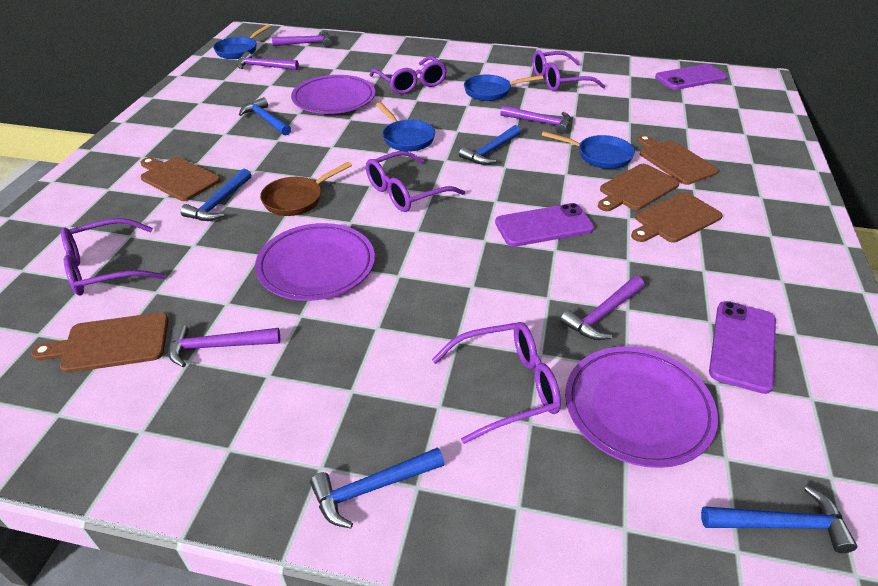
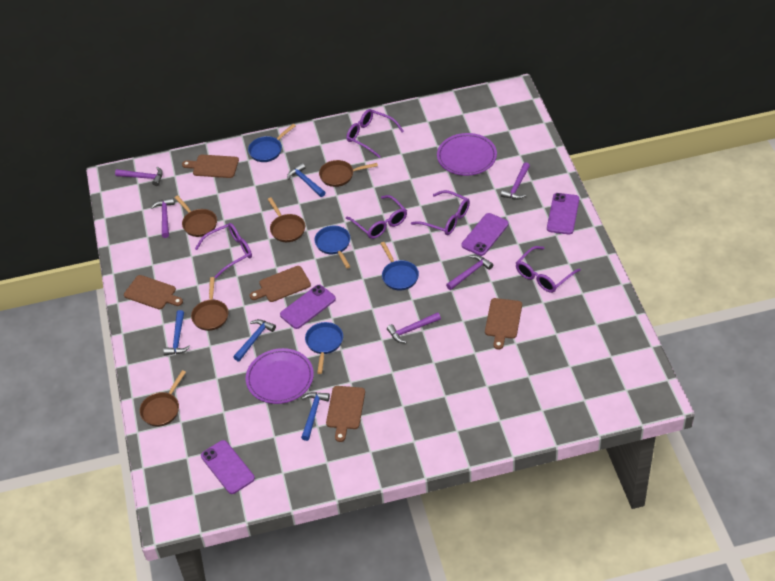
blue hammer: [180,169,251,221] [239,97,291,136] [310,447,444,528] [459,125,521,165] [701,486,857,553] = 5 -> [163,310,190,355] [233,319,276,361] [287,163,326,197] [301,392,330,441] = 4
brown pan: [260,162,352,216] = 1 -> [140,370,186,427] [175,195,217,237] [191,277,228,331] [268,197,305,242] [319,160,378,187] = 5
purple phone: [495,203,594,247] [655,64,727,90] [709,301,776,394] = 3 -> [201,440,255,494] [280,285,336,329] [461,213,509,256] [547,193,579,234] = 4
purple plate: [255,223,375,301] [291,75,375,114] [565,346,718,468] = 3 -> [246,348,314,404] [437,133,497,176] = 2

